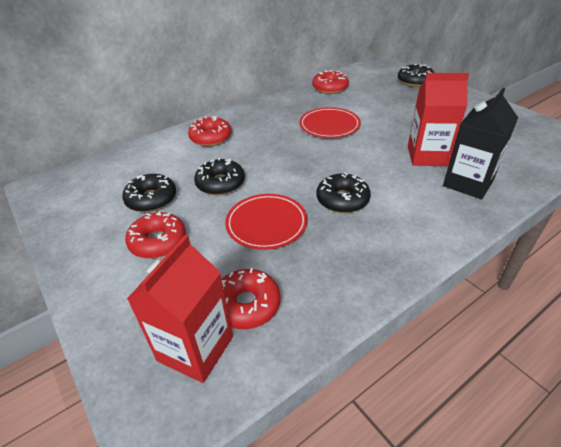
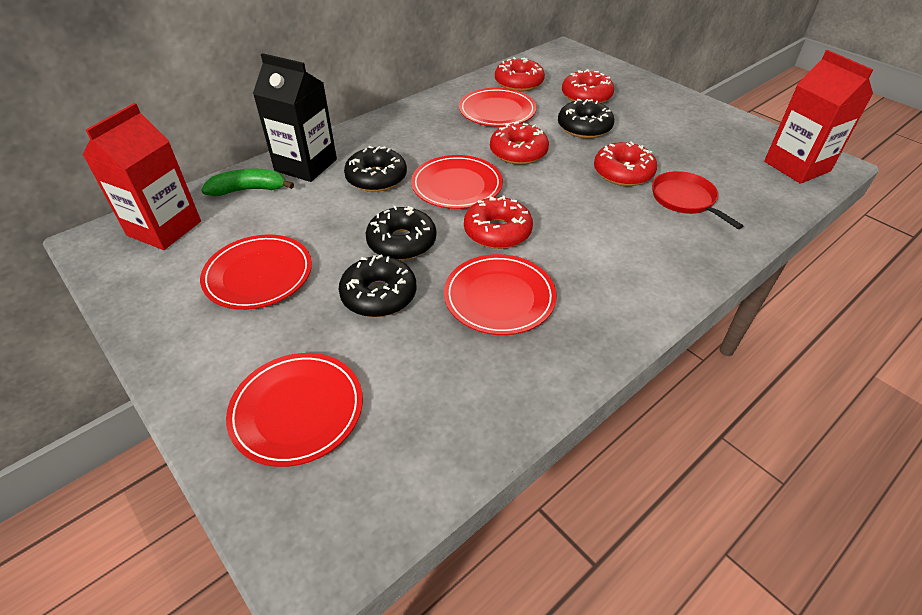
green banana: none = 0 -> [201,169,294,196] = 1
red donut: [125,211,186,259] [188,116,232,146] [221,268,281,329] [312,70,349,94] = 4 -> [464,196,533,249] [490,122,549,165] [495,57,545,92] [562,69,614,104] [594,141,657,186] = 5
red pan: none = 0 -> [652,171,743,229] = 1
red plate: [225,194,307,250] [299,107,361,138] = 2 -> [200,234,312,310] [226,353,363,467] [411,155,503,209] [444,254,557,335] [459,88,537,127] = 5

